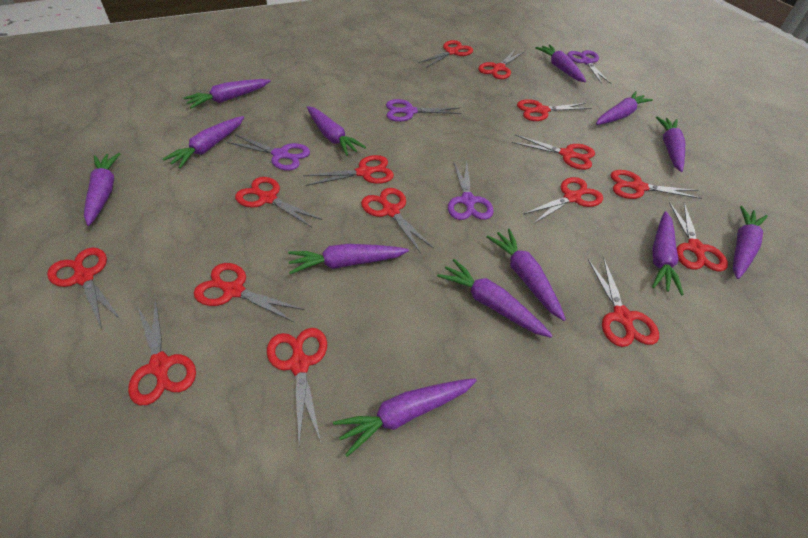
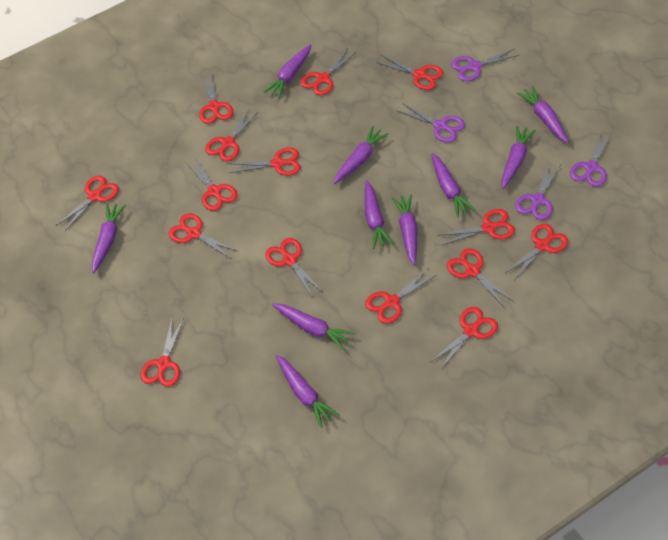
purple carrot: [84,153,121,226] [162,116,244,169] [183,79,271,109] [288,244,409,274] [307,106,366,156] [333,378,477,457] [437,259,553,338] [486,229,566,321] [535,45,586,82] [596,91,653,125] [652,211,684,295] [656,116,685,172] [733,206,768,279] = 13 -> [92,203,126,273] [264,44,311,99] [272,303,355,350] [276,355,339,428] [334,126,389,184] [365,180,393,249] [392,194,418,265] [431,153,476,218] [501,125,536,189] [517,86,569,144] = 10

